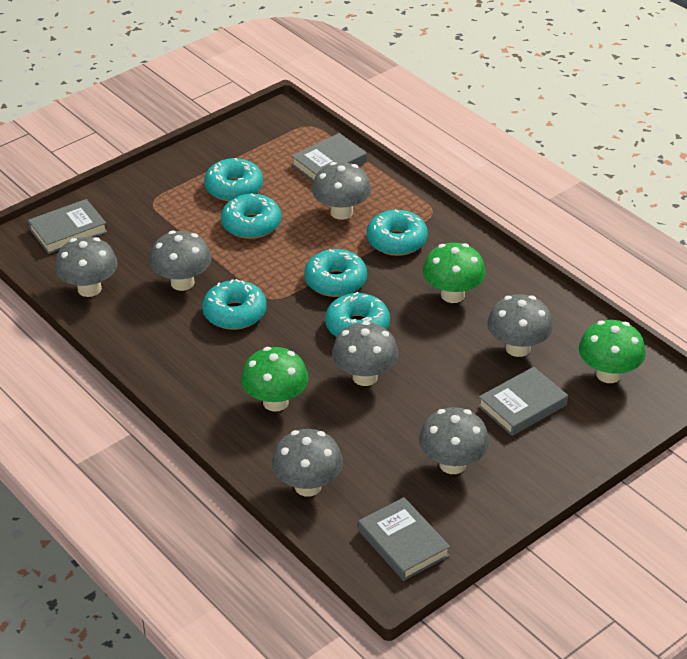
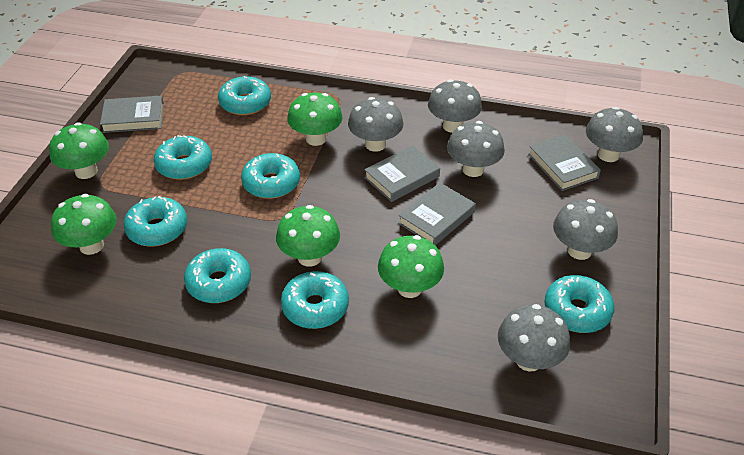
green mushroom: [241,347,309,412] [423,243,486,303] [579,320,646,383] = 3 -> [49,122,109,179] [51,194,117,255] [276,205,340,267] [287,93,343,146] [378,235,444,298] = 5
grey mushroom: [55,237,118,297] [149,231,212,291] [272,429,343,497] [312,162,371,220] [332,321,398,386] [419,407,489,474] [487,294,553,357] = 7 -> [348,97,403,152] [428,79,482,133] [447,121,505,177] [498,304,570,372] [553,199,618,260] [586,107,643,162] = 6
turquoise donut: [202,279,267,330] [204,158,263,202] [221,193,281,239] [304,249,367,297] [325,292,390,337] [367,209,428,256] = 6 -> [124,196,187,247] [154,135,212,180] [184,248,251,303] [218,76,271,115] [241,153,300,199] [281,271,349,329] [544,275,614,333] = 7

